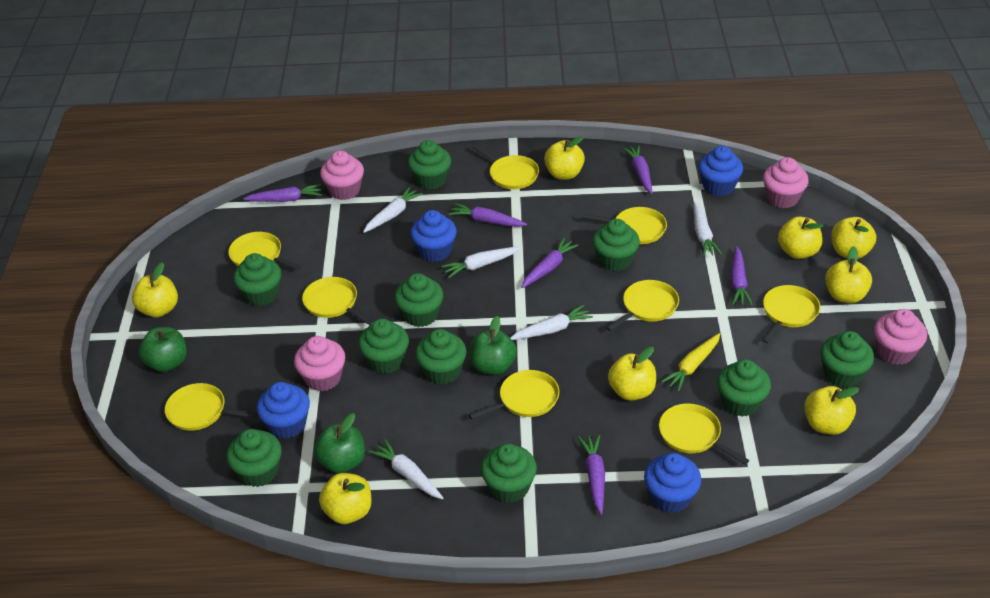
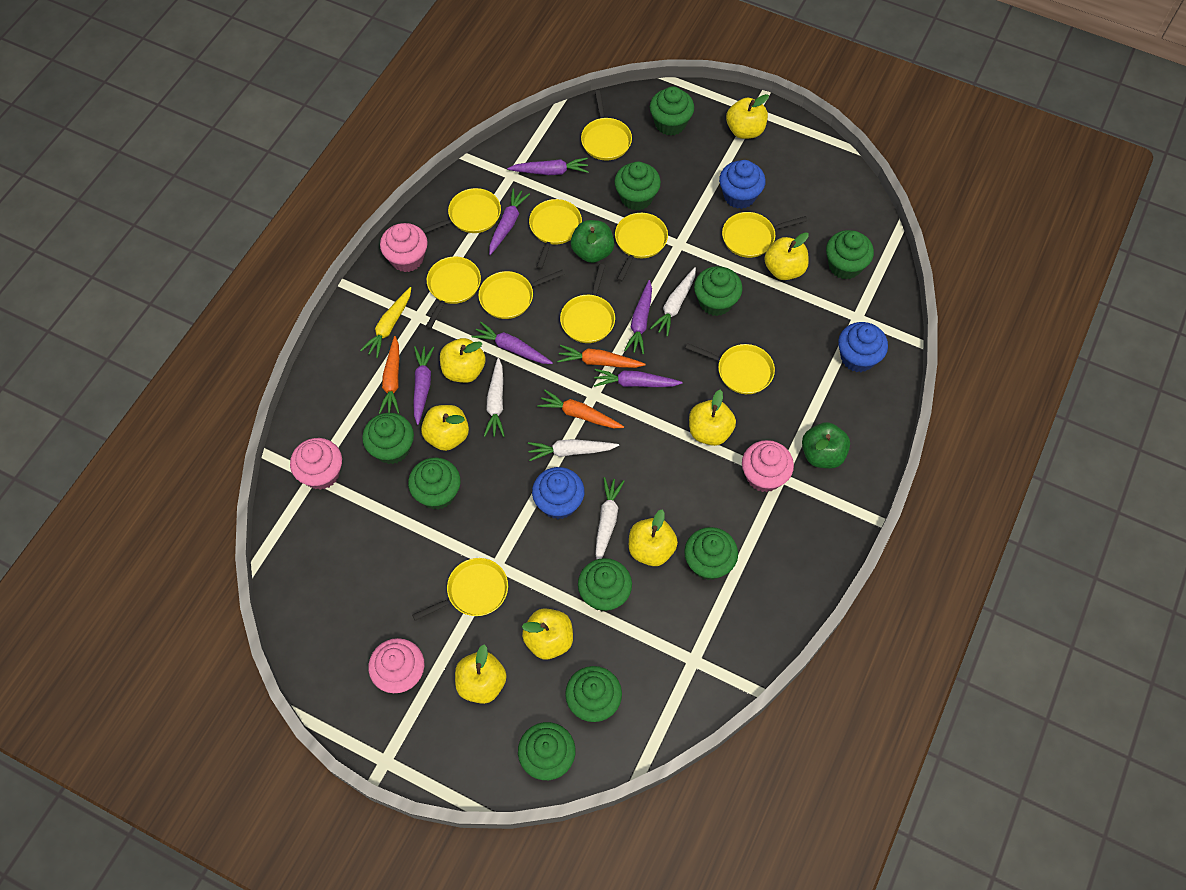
blue cupcake: [257,382,310,439] [410,210,457,262] [644,453,701,513] [698,146,743,196] = 4 -> [532,467,585,519] [719,160,766,209] [838,322,888,372] = 3
green apple: [139,327,187,372] [314,413,365,473] [470,316,517,375] = 3 -> [571,220,614,263] [802,422,850,469] = 2
orange carrot: none = 0 -> [379,336,400,414] [537,390,624,428] [557,345,646,368] = 3
white carrot: [363,187,423,233] [369,439,443,499] [441,247,521,278] [510,304,593,340] [694,202,722,257] = 5 -> [484,358,505,437] [528,439,619,461] [595,477,624,559] [650,267,696,336] = 4
yellow pan: [165,383,258,431] [228,232,302,270] [302,277,373,325] [469,370,559,419] [472,144,539,189] [581,207,667,244] [606,280,679,331] [659,404,749,465] [762,285,820,343] = 9 -> [412,558,508,621] [422,188,501,233] [426,256,481,329] [478,270,565,319] [529,199,582,269] [560,264,615,343] [581,90,632,161] [615,213,668,282] [686,343,775,394] [722,212,808,258] = 10

